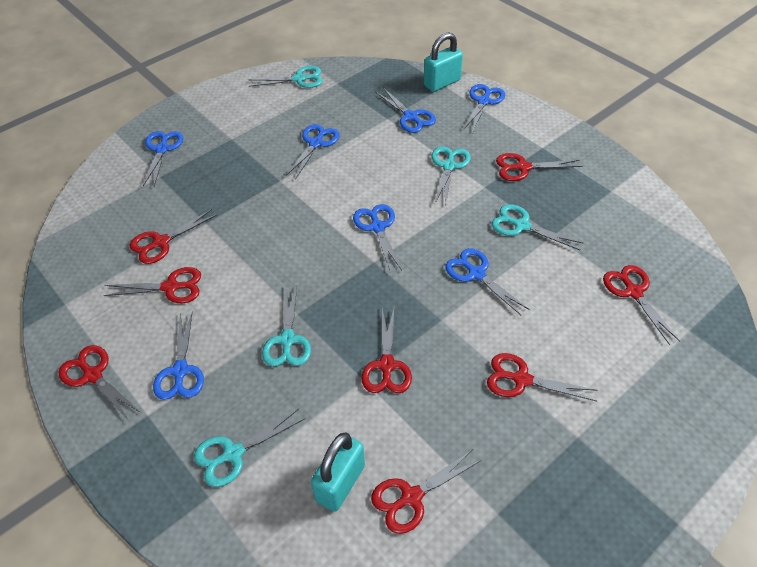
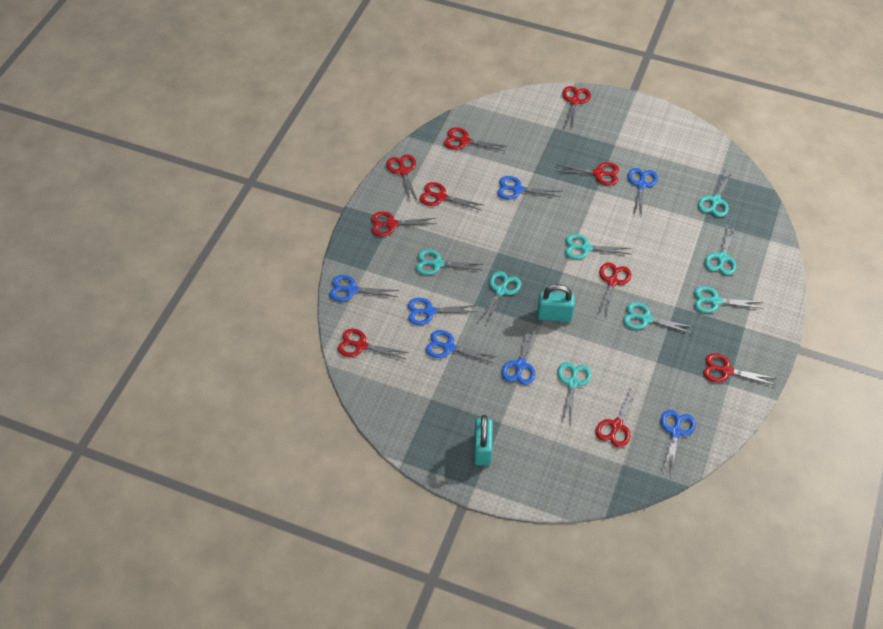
red scissors: [59,345,141,422] [103,267,201,303] [129,209,217,264] [361,309,412,393] [371,449,482,534] [487,353,598,401] [496,153,582,181] [603,265,680,345] = 8 -> [337,329,409,359] [371,212,437,236] [387,155,418,202] [420,182,483,211] [444,127,505,151] [556,162,619,186] [562,86,591,129] [595,387,640,447] [598,263,631,319] [703,353,775,385] = 10
turquoise scissors: [194,409,304,487] [249,66,323,88] [262,285,311,366] [432,146,471,207] [492,204,584,250] = 5 -> [416,249,482,275] [478,271,521,326] [557,362,591,424] [565,234,632,259] [623,302,693,334] [694,286,764,313] [698,171,732,217] [704,224,736,275] = 8

